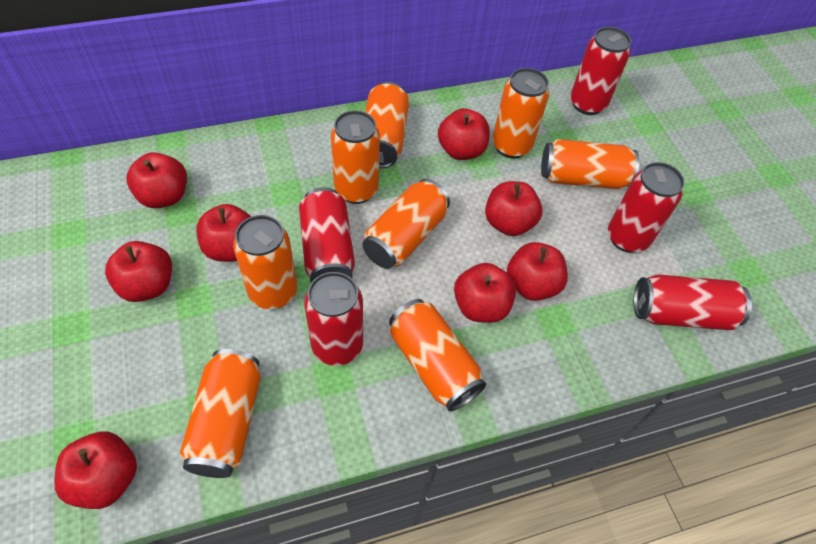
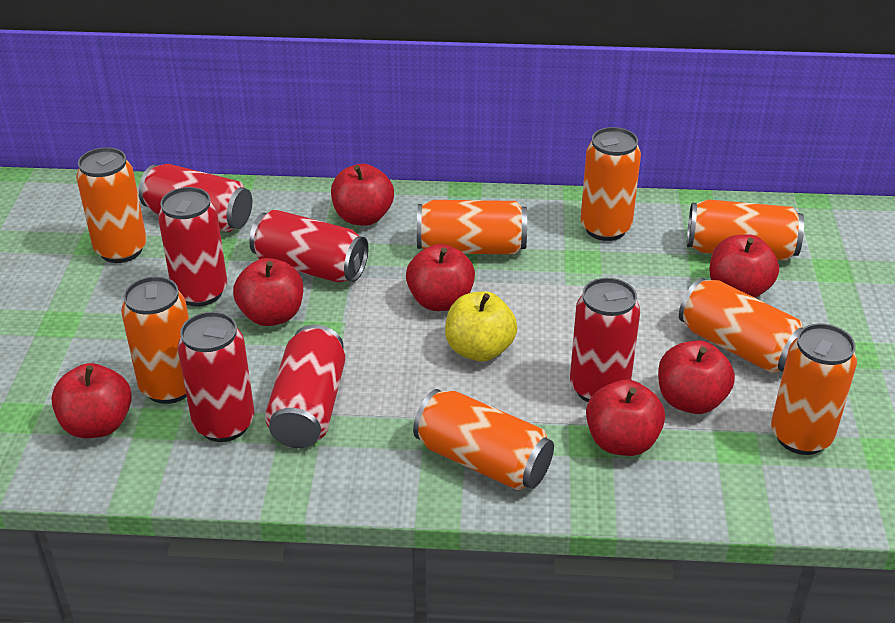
red apple: [54,431,137,509] [105,241,172,302] [126,152,187,208] [196,204,251,262] [438,108,490,160] [454,263,516,323] [485,181,543,236] [507,242,568,301] = 8 -> [51,363,132,438] [233,258,303,326] [331,164,394,226] [406,244,475,311] [586,380,665,456] [658,340,735,414] [709,234,779,298] = 7
red can: [299,187,355,283] [304,272,363,366] [570,27,631,115] [608,162,685,253] [633,274,752,330] = 5 -> [139,164,252,232] [158,187,227,307] [177,312,254,442] [249,209,369,282] [265,324,345,448] [570,278,640,402] = 6
yellow apple: none = 0 -> [445,291,517,362] = 1

